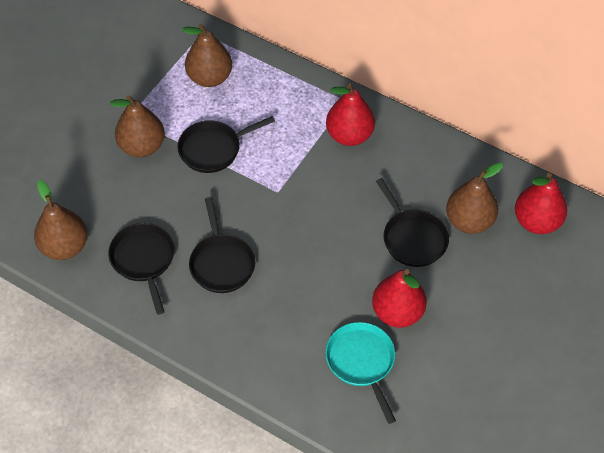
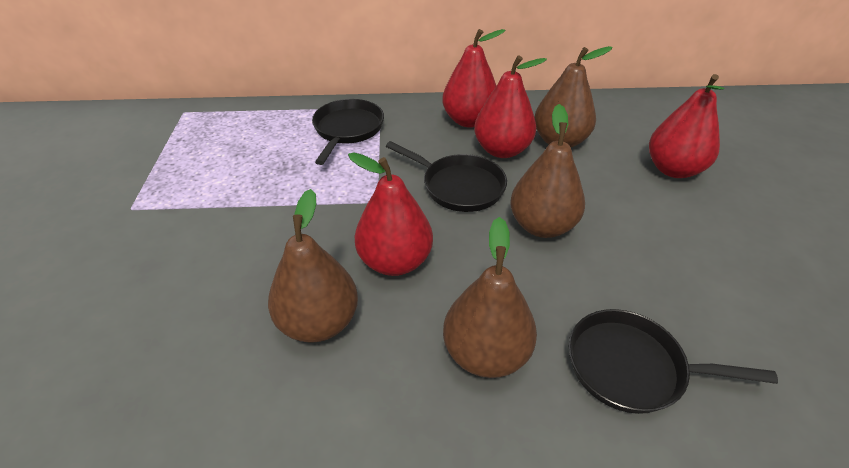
black pan: [108,223,175,315] [177,116,275,173] [189,197,256,293] [376,178,449,267] = 4 -> [312,99,384,165] [386,141,507,212] [569,309,778,414] = 3
red pear: [326,83,375,146] [372,269,427,328] [515,173,567,234] = 3 -> [348,152,433,276] [442,29,506,128] [474,55,547,158] [649,74,724,178] = 4
turquoise pan: [325,322,396,424] = 1 -> none = 0

